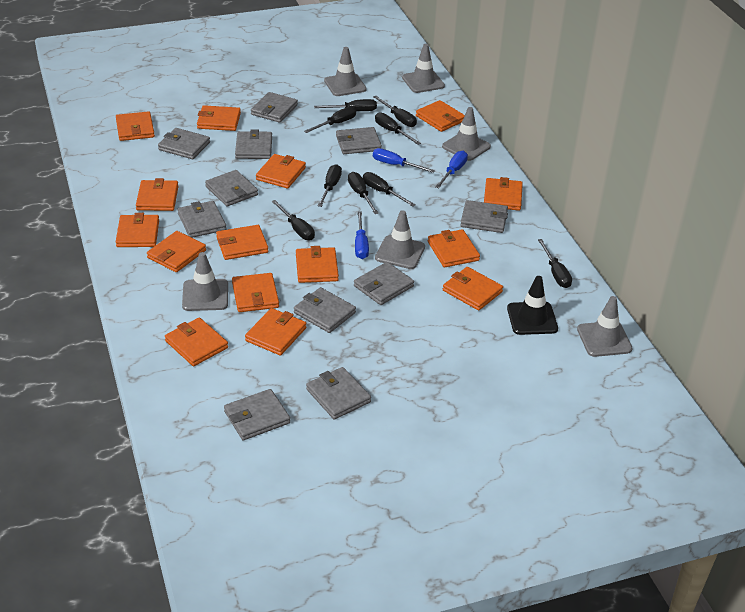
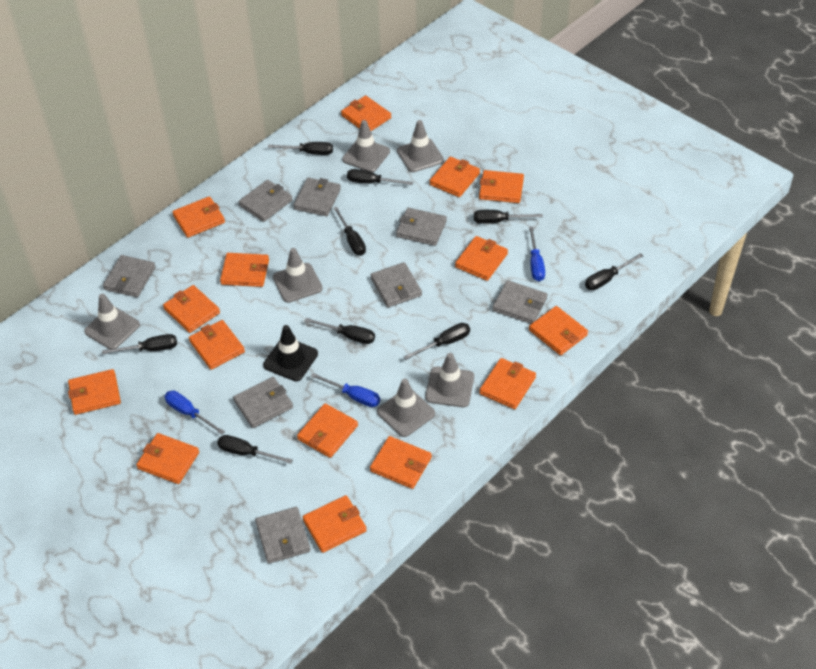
grey wallet: [158,128,210,159] [178,201,226,238] [205,170,258,206] [224,389,290,440] [235,130,272,159] [251,92,298,123] [294,287,356,333] [306,367,371,420] [336,127,382,154] [354,262,414,305] [460,200,508,233] = 11 -> [103,255,156,297] [233,377,293,428] [239,180,293,222] [255,507,311,564] [293,178,341,216] [371,262,422,307] [396,208,447,246] [492,280,547,324] = 8

